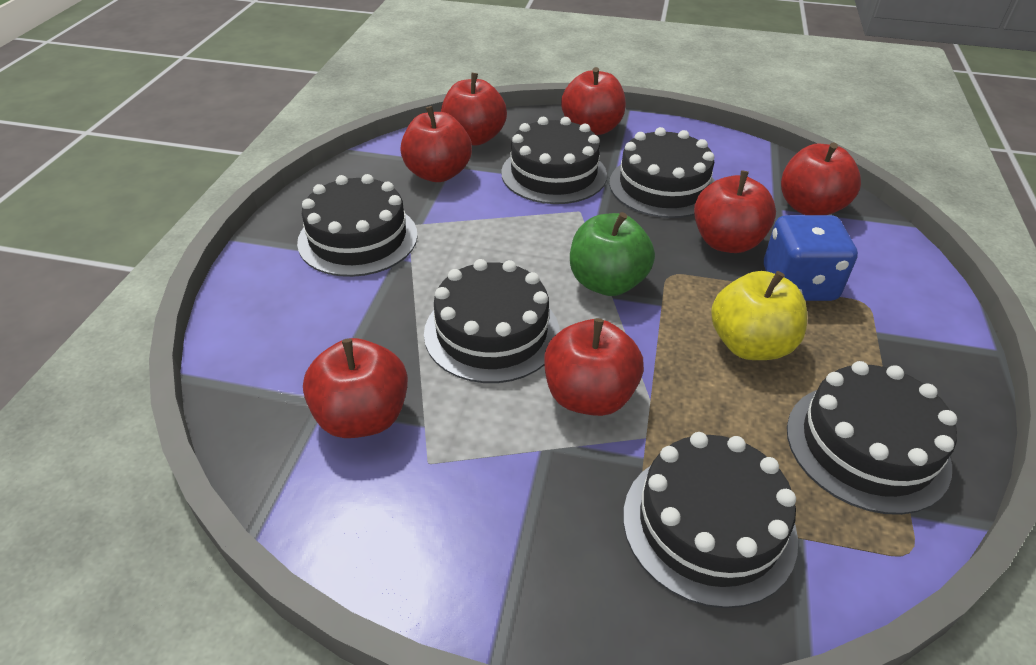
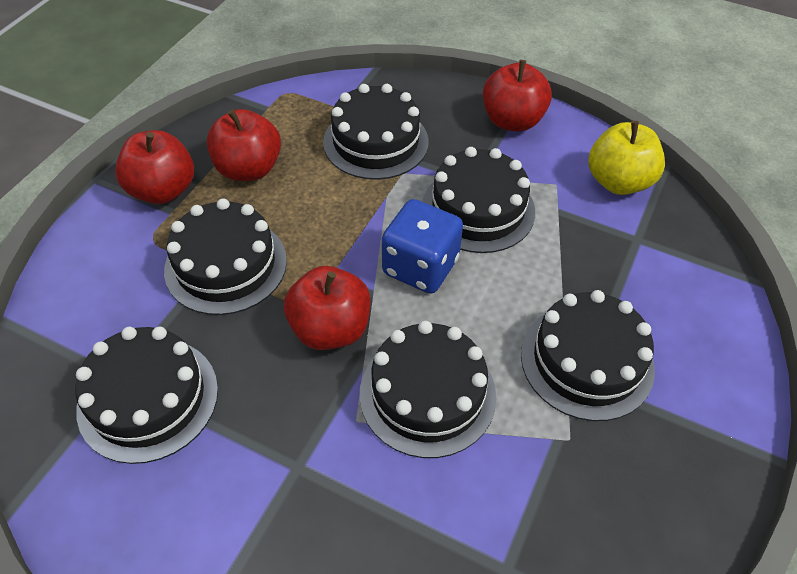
green apple: [570,212,655,296] = 1 -> none = 0
red apple: [303,338,408,438] [400,106,472,182] [441,73,507,145] [544,318,644,416] [561,67,626,135] [694,171,776,253] [781,143,861,215] = 7 -> [115,130,194,204] [207,109,281,181] [284,266,370,350] [483,60,552,132] = 4

